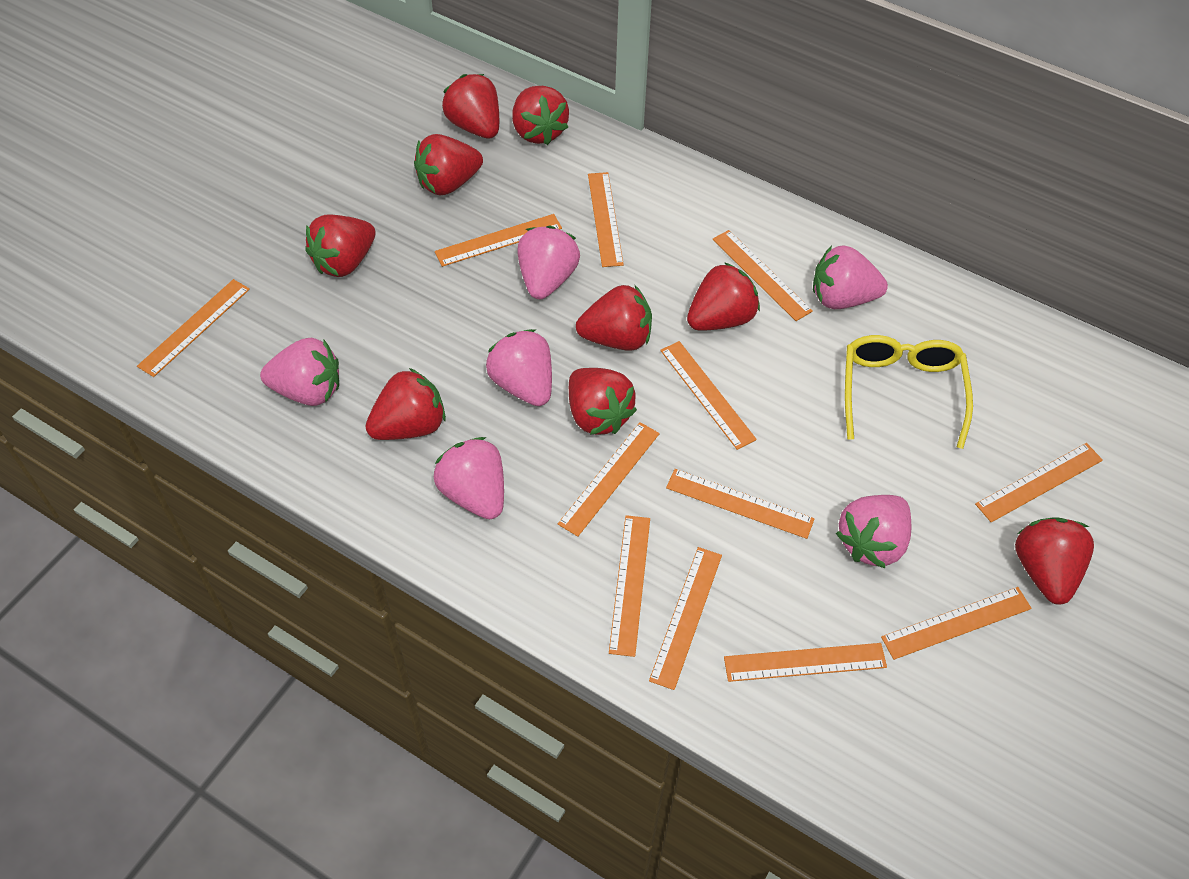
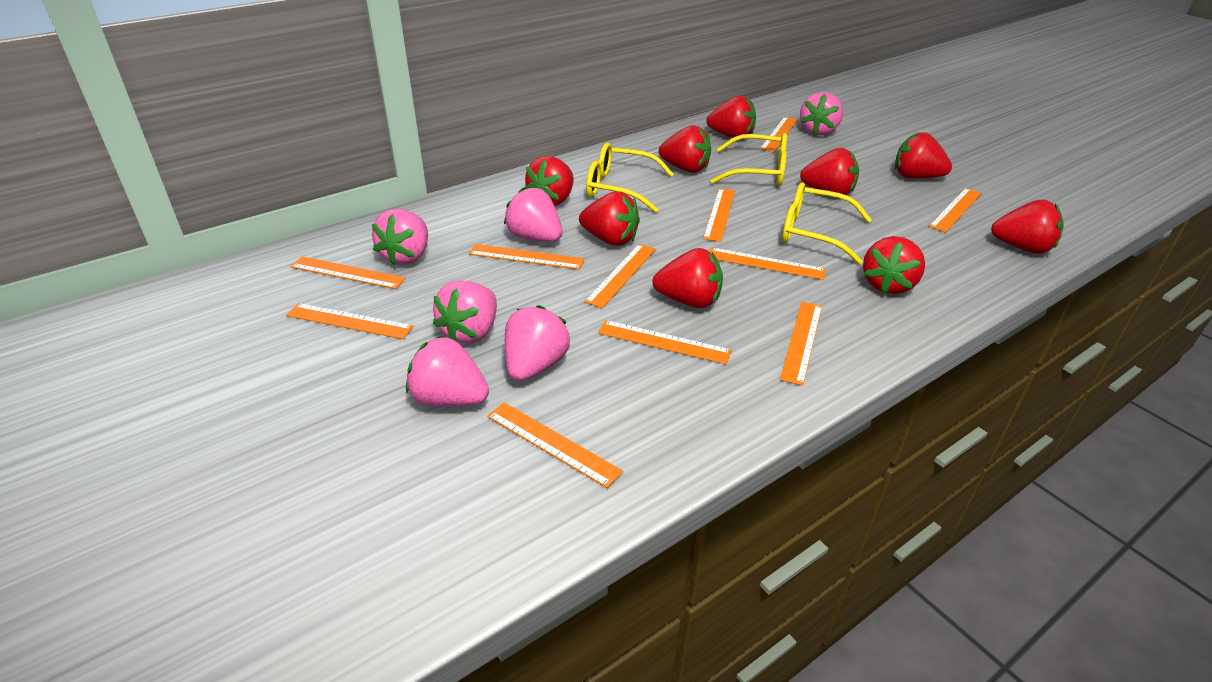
orange ruler: [137,279,250,377] [435,214,562,267] [558,422,660,537] [588,172,624,267] [609,515,650,657] [649,547,722,690] [660,341,757,450] [666,469,815,539] [712,230,813,321] [724,643,887,682] [881,587,1032,660] [975,443,1103,522] = 12 -> [286,303,414,339] [290,256,406,289] [469,244,585,270] [487,402,623,488] [584,244,656,308] [598,320,732,364] [703,188,735,242] [710,248,826,280] [760,117,798,152] [780,302,822,386] [929,188,982,232] = 11
yellow glasses: [845,335,973,449] = 1 -> [586,143,674,213] [710,133,787,186] [782,183,872,264] = 3

